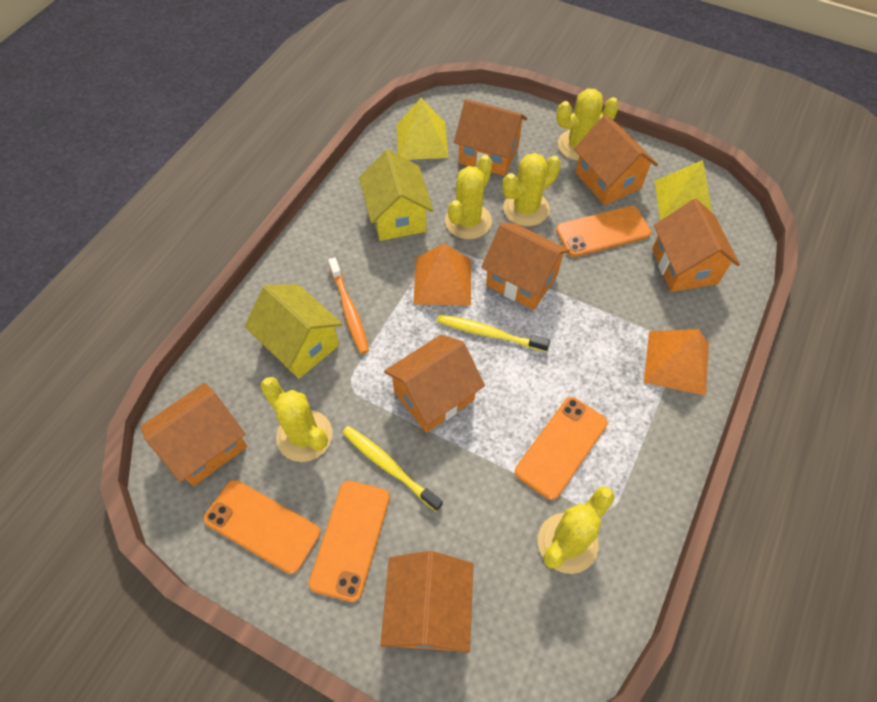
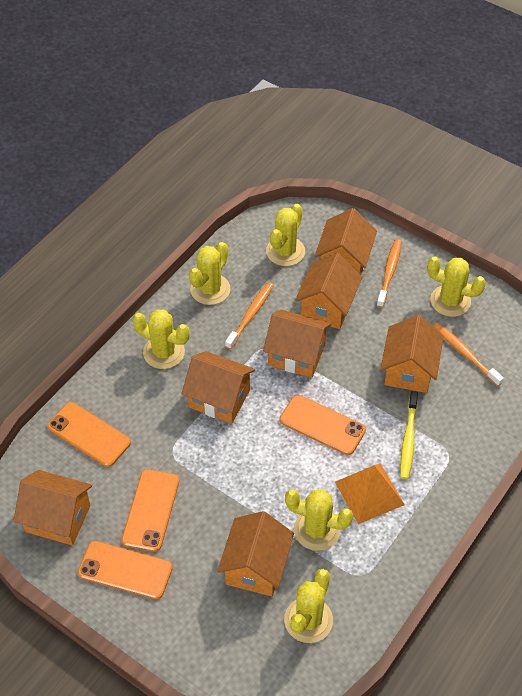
orange pyramid: [414,243,471,306] [644,329,709,396] = 2 -> [335,463,405,524] = 1
orange toothbrush: [328,257,369,354] = 1 -> [225,282,274,350] [377,239,402,308] [433,323,504,386] = 3
yellow cactus: [260,377,332,462] [445,155,492,239] [503,153,561,226] [538,486,615,574] [556,88,619,161] = 5 -> [133,309,190,369] [189,242,230,305] [266,204,305,266] [284,569,333,643] [285,489,353,551] [427,257,486,317] = 6
yellow house: [244,284,343,379] [359,149,434,241] = 2 -> none = 0
yellow pyramid: [397,98,448,160] [655,160,712,221] = 2 -> none = 0
yellow toothbrush: [342,426,443,512] [436,314,550,352] = 2 -> [400,391,418,480] = 1

